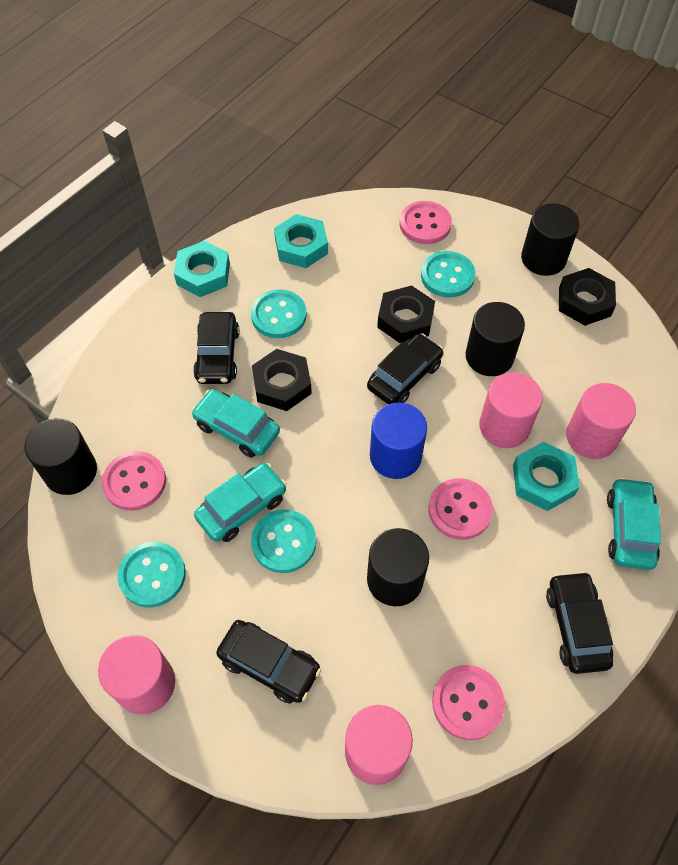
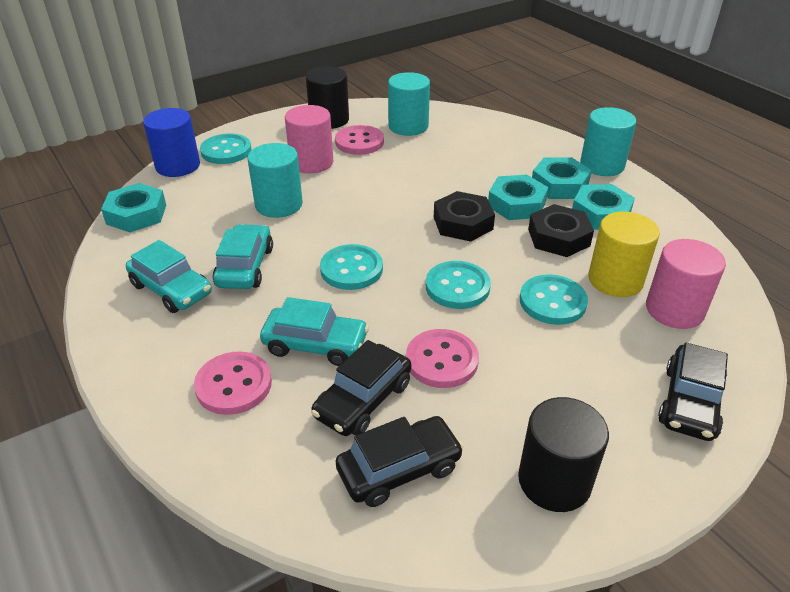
black car: [193,312,239,384] [216,620,321,704] [367,333,443,404] [546,571,613,674] = 4 -> [311,340,412,436] [336,416,464,507] [658,343,728,441] = 3
black cylinder: [24,418,97,495] [367,528,429,606] [466,302,525,376] [521,203,580,276] = 4 -> [306,67,349,129] [518,397,609,512] = 2
black nut: [252,349,312,411] [377,285,435,343] [559,268,616,326] = 3 -> [434,191,495,242] [528,204,594,257] = 2
pink button: [102,451,166,511] [400,201,452,244] [428,478,493,540] [432,665,505,740] = 4 -> [194,352,272,415] [335,125,384,155] [406,329,479,388] = 3
pink cylinder: [98,635,175,715] [345,705,413,785] [479,372,543,448] [566,383,636,459] = 4 -> [285,105,333,174] [646,239,726,329] = 2
turquoise cylinder: none = 0 -> [247,143,303,218] [388,72,430,136] [580,107,636,176] = 3
turquoise nut: [174,241,230,297] [274,214,328,268] [513,442,580,511] = 3 -> [101,183,166,232] [488,175,548,220] [532,157,592,199] [572,184,635,230] = 4
yellow cylinder: none = 0 -> [588,212,660,297] = 1

